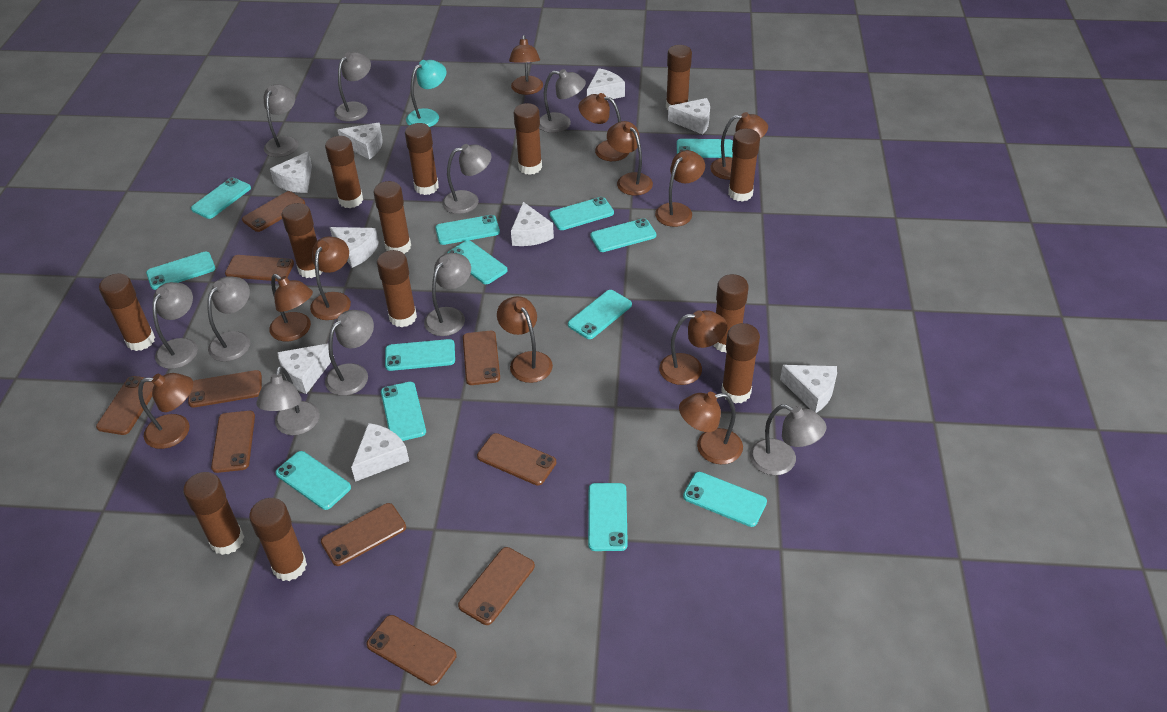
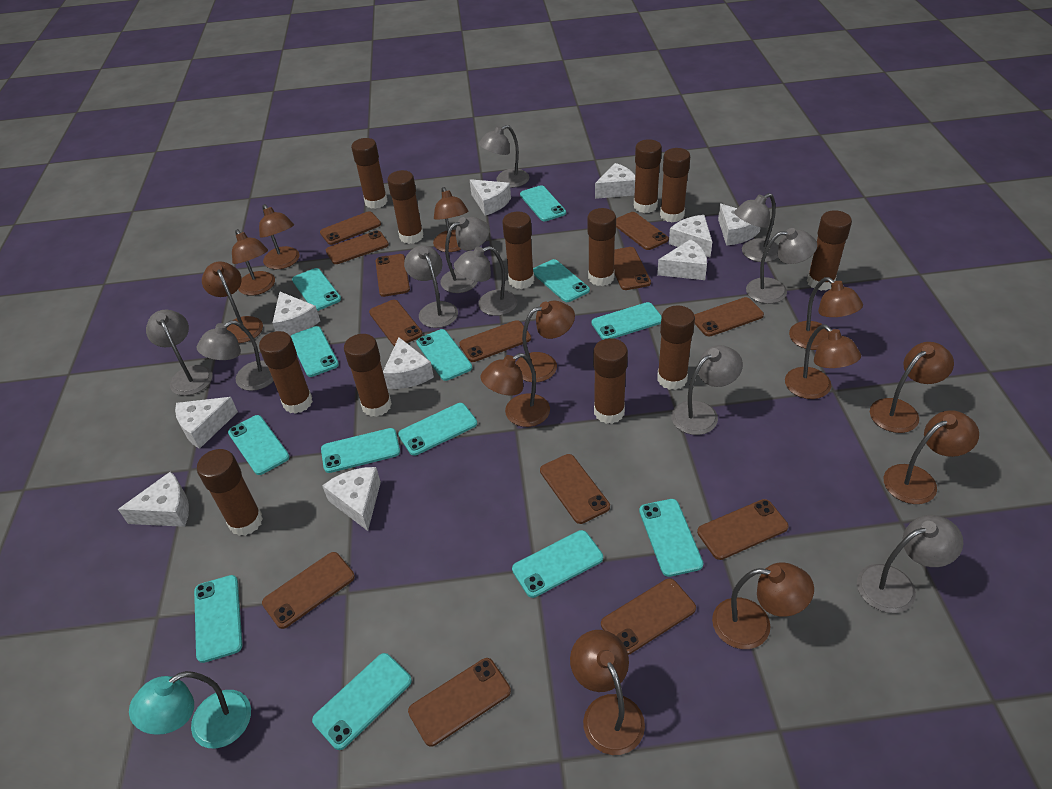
brown glue stick: [99,274,155,351] [183,472,244,555] [249,498,307,581] [282,203,322,278] [325,136,363,208] [373,181,411,254] [377,250,417,327] [405,123,439,195] [514,103,542,175] [666,45,692,110] [714,274,749,352] [721,323,760,404] [728,129,760,202] = 13 -> [197,449,263,536] [259,331,313,414] [344,334,392,417] [351,138,388,209] [387,170,424,244] [502,212,534,289] [587,208,616,286] [593,338,628,424] [634,139,662,213] [657,305,695,390] [660,148,690,222] [807,210,852,291] = 12
brown lamp: [138,373,193,449] [269,274,313,341] [310,236,351,320] [497,296,553,383] [509,35,543,95] [579,93,629,161] [607,121,653,195] [655,150,705,227] [659,310,727,385] [679,392,743,464] [710,112,768,180] = 11 -> [202,261,263,343] [232,229,275,295] [259,204,299,269] [433,187,468,252] [481,353,550,427] [515,301,575,382] [570,630,645,755] [712,562,814,649] [785,324,861,399] [789,277,863,350] [870,342,954,433] [883,410,979,504] = 12
brown phone: [96,376,154,435] [188,370,262,408] [211,411,255,473] [225,255,294,281] [242,191,305,232] [321,503,406,566] [366,615,457,686] [458,547,535,625] [463,331,500,385] [477,433,556,486] = 10 -> [262,552,355,629] [320,211,381,245] [326,230,389,264] [369,300,423,346] [376,254,410,297] [408,658,511,746] [459,320,531,362] [540,454,610,524] [601,578,696,655] [614,247,651,290] [616,212,669,250] [694,297,764,337] [697,499,789,560] = 13
white cheese: [270,152,312,193] [277,343,334,394] [330,227,379,268] [338,122,383,160] [351,423,409,482] [511,202,554,246] [587,68,625,99] [668,98,710,135] [780,365,837,413] = 9 -> [118,471,189,527] [175,397,238,449] [273,292,320,336] [322,467,381,531] [383,337,434,389] [470,179,511,216] [595,163,635,199] [657,239,707,280] [669,215,712,257] [718,204,761,246] = 10

